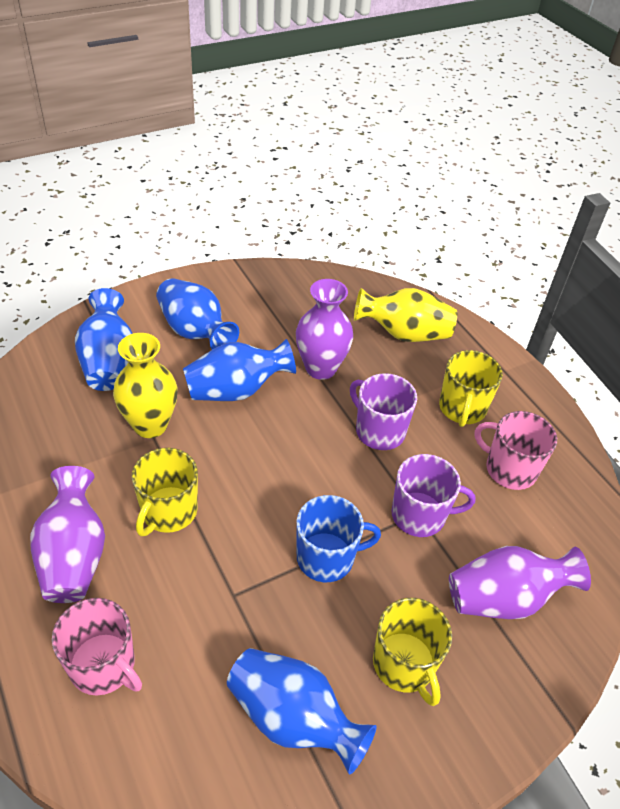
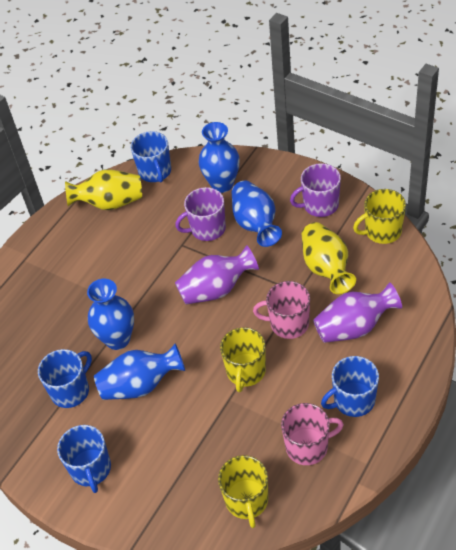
blue mug: [297,495,381,582] = 1 -> [38,349,92,408] [57,425,111,493] [131,131,171,183] [321,356,379,417] = 4
purple vase: [30,466,105,603] [296,279,353,380] [449,546,591,619] = 3 -> [175,245,259,304] [313,282,402,343] = 2

